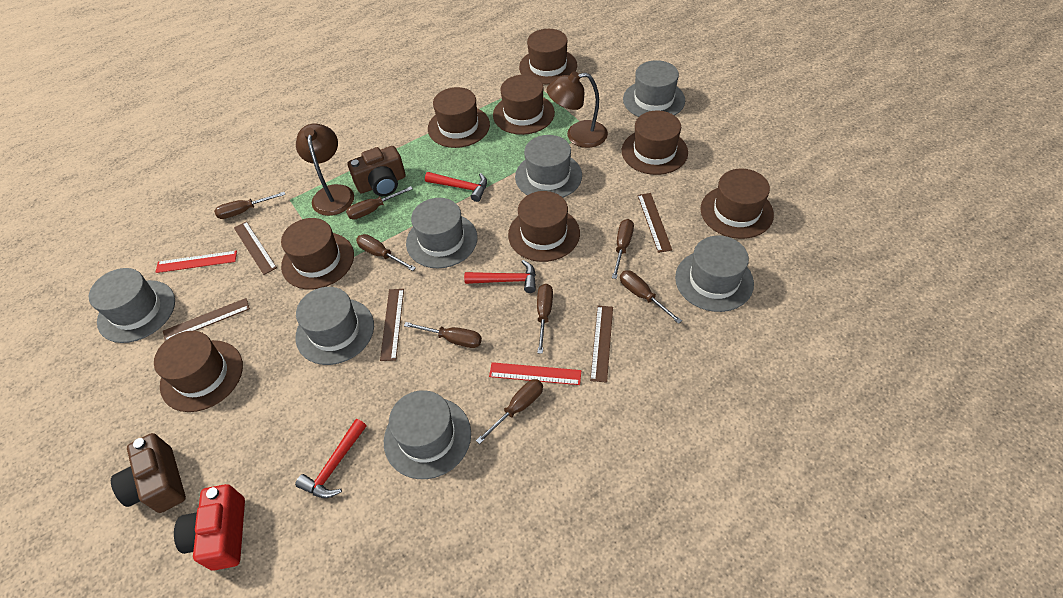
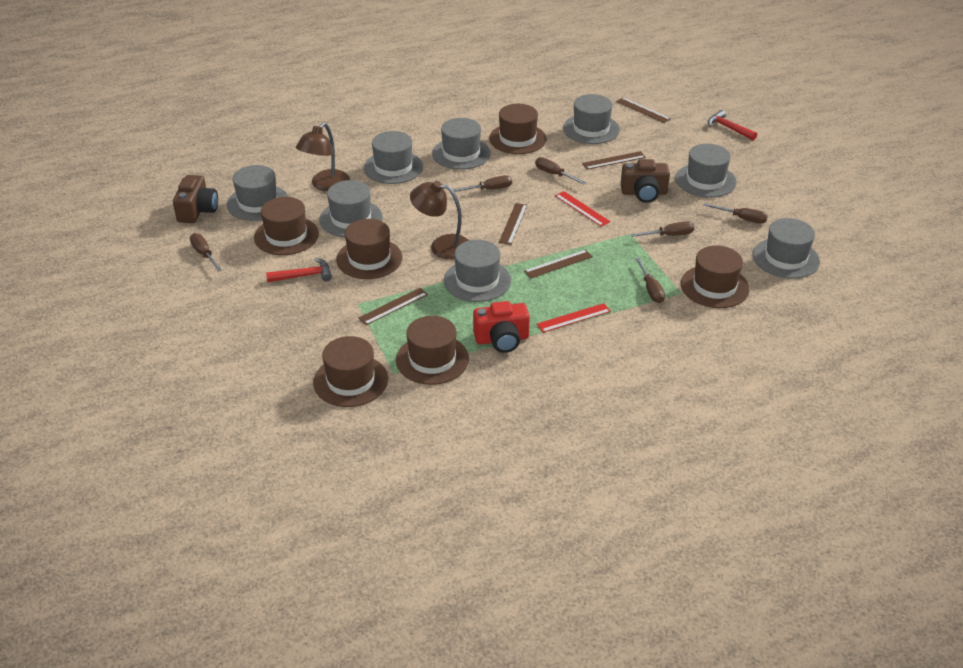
brown hat: [154,331,243,412] [281,218,354,290] [428,87,490,148] [493,75,555,135] [508,191,580,262] [519,29,577,85] [622,111,688,175] [700,169,774,239] = 8 -> [254,197,319,255] [313,336,388,407] [336,219,402,279] [396,316,469,385] [489,104,547,154] [681,245,749,308] = 6
brown screwdriver: [214,192,285,219] [346,186,413,220] [356,234,416,271] [404,322,482,348] [476,379,543,444] [537,284,553,354] [612,219,634,279] [620,270,682,324] = 8 -> [190,233,222,271] [453,175,512,192] [535,157,586,184] [631,221,694,237] [635,258,665,303] [704,203,768,224] = 6
grey hat: [89,268,175,343] [295,287,374,365] [384,390,471,479] [406,198,478,268] [515,135,582,198] [623,60,685,117] [675,236,754,312] = 7 -> [227,165,289,221] [320,180,383,237] [364,131,423,184] [432,118,491,170] [444,240,511,302] [563,94,620,144] [676,144,736,198] [753,218,820,279] = 8
red hammer: [295,419,367,498] [425,172,487,202] [464,260,536,293] = 3 -> [266,258,332,282] [707,110,757,141] = 2

